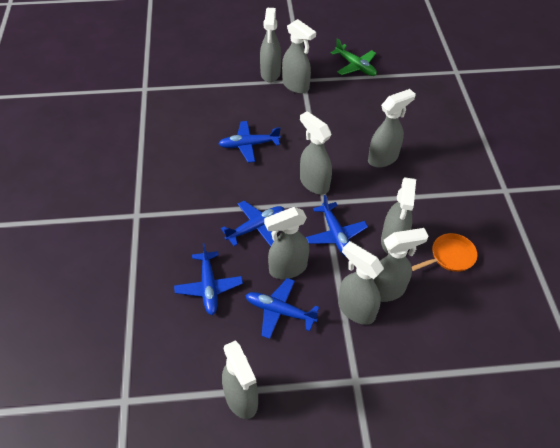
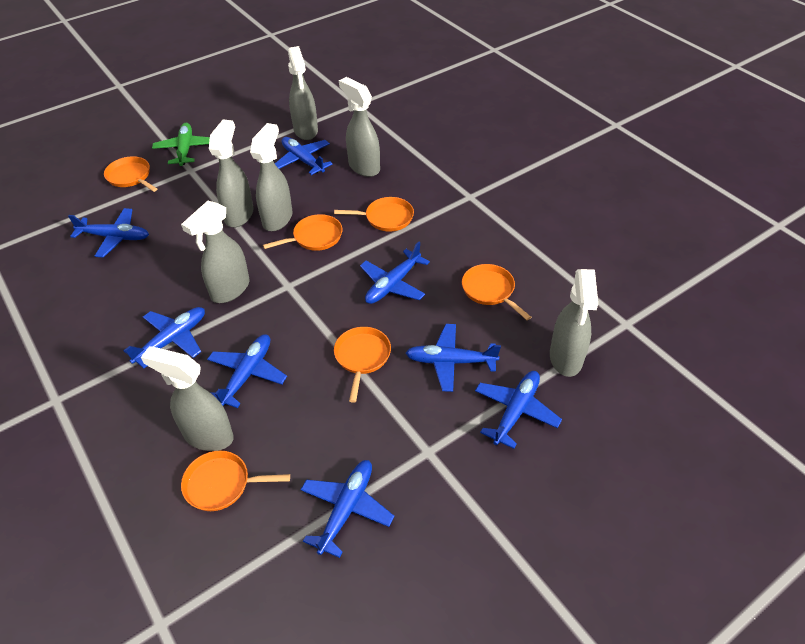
blue plane: [174,243,243,315] [218,121,281,163] [221,201,284,246] [245,278,319,339] [306,195,368,258] = 5 -> [68,208,149,258] [124,307,205,368] [207,334,287,408] [275,137,333,175] [301,460,394,558] [360,242,430,304] [406,324,501,392] [475,371,562,449] = 8
grey spray bottle: [222,340,258,419] [260,8,281,82] [264,207,309,279] [282,19,316,94] [300,111,332,194] [338,241,384,325] [368,89,416,168] [373,228,428,302] [381,177,416,254] = 9 -> [141,346,234,451] [181,201,250,303] [209,120,254,227] [250,123,292,231] [288,46,318,140] [339,77,380,177] [550,269,598,377] = 7
orange pan: [412,233,478,272] = 1 -> [104,156,157,192] [181,451,290,511] [263,214,342,251] [334,197,414,232] [334,327,391,403] [462,264,531,320] = 6

